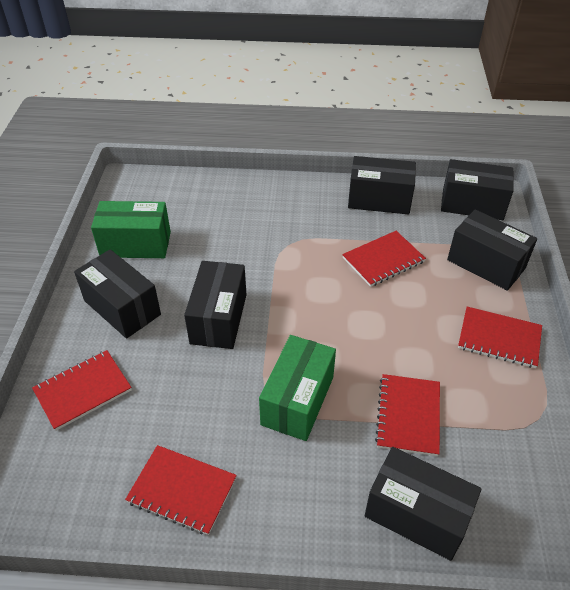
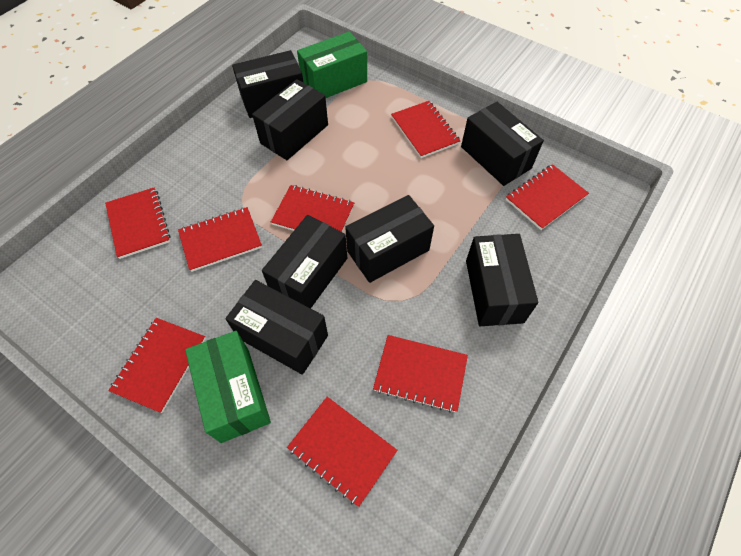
black box: [74,249,161,339] [184,261,247,349] [348,156,416,215] [365,447,482,561] [441,159,514,220] [447,209,537,291] = 6 -> [225,280,328,375] [232,50,303,118] [252,79,328,160] [262,215,347,308] [345,195,434,283] [461,102,544,186] [466,234,538,326] = 7
red notebook: [32,350,132,431] [125,445,237,535] [342,231,426,287] [375,374,440,456] [458,307,542,368] = 5 -> [105,188,171,259] [108,318,206,413] [178,207,262,272] [271,185,354,232] [287,397,397,507] [373,335,468,413] [391,101,461,158] [506,164,589,230] = 8

